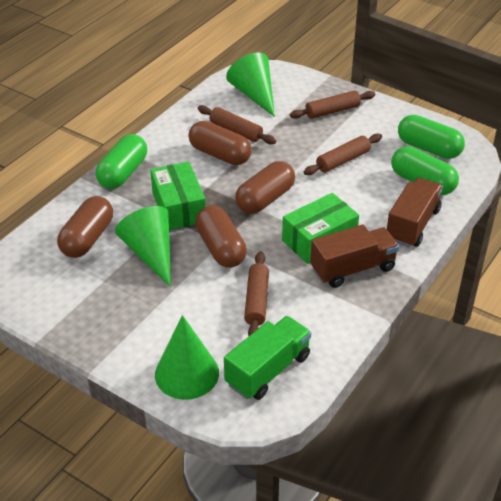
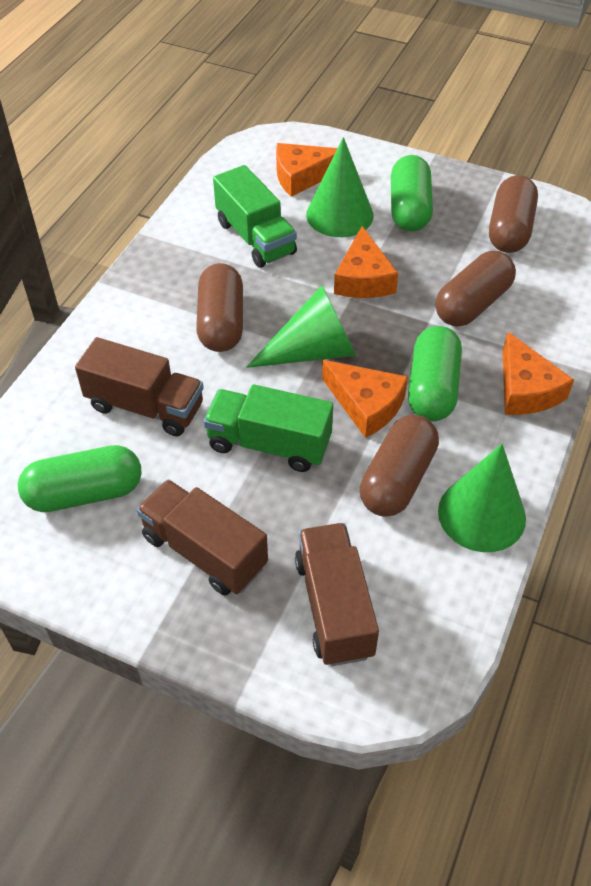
brown rolling pin: [198,105,276,144] [244,251,269,336] [290,91,375,119] [304,133,382,175] = 4 -> none = 0
brown truck: [310,224,399,288] [387,177,443,247] = 2 -> [75,337,204,436] [137,479,268,595] [295,523,379,666] = 3
green box: [150,162,206,230] [282,193,359,264] = 2 -> none = 0
green truck: [224,316,311,400] = 1 -> [204,384,333,472] [213,165,297,268] = 2
orange cheese: none = 0 -> [276,143,337,197] [322,360,408,438] [334,226,398,298] [503,331,574,415] = 4

